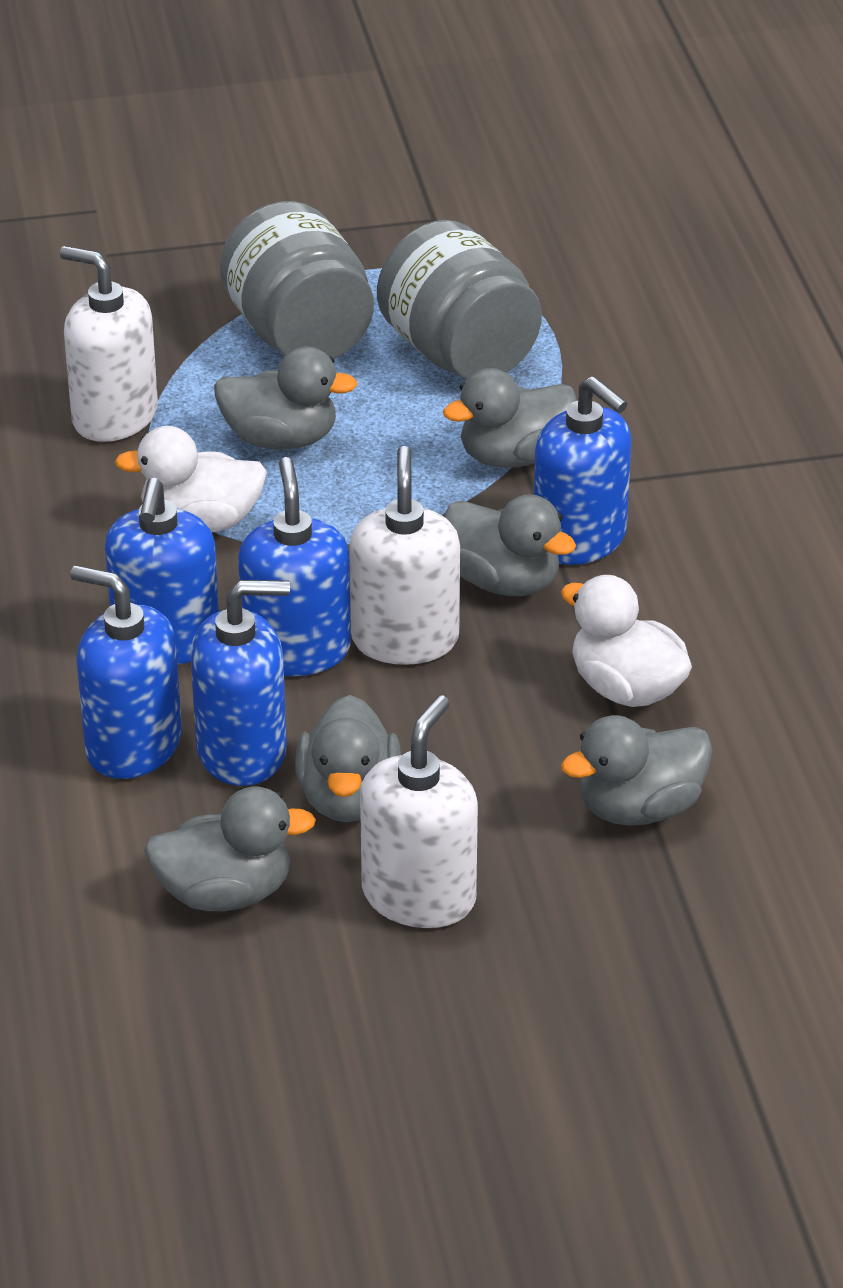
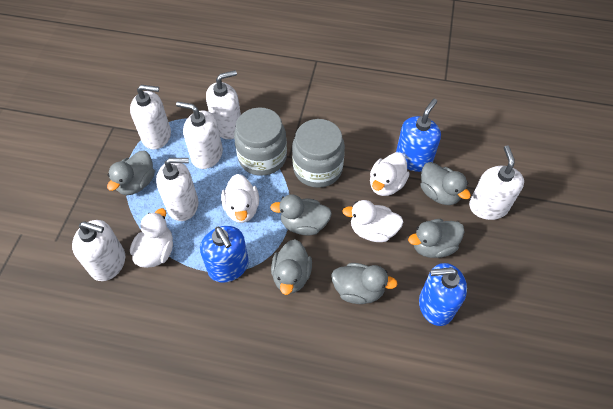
blue soap dispenser: [70,565,182,779] [105,478,219,664] [190,580,290,786] [238,457,351,676] [534,376,632,565] = 5 -> [200,226,249,283] [396,99,441,172] [419,263,467,326] = 3
white duck: [115,426,267,532] [561,575,692,707] = 2 -> [130,208,173,268] [221,174,259,223] [343,200,403,242] [370,152,409,196] = 4
white soap dispenser: [60,246,158,442] [349,446,460,665] [360,695,478,928] = 3 -> [72,220,125,281] [130,85,171,150] [156,158,198,221] [176,102,223,169] [206,70,241,139] [469,145,524,220] = 6

